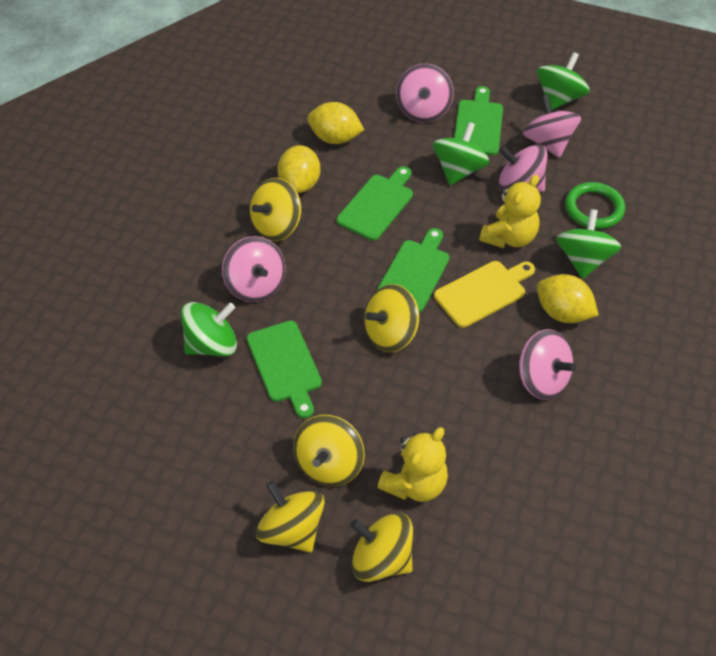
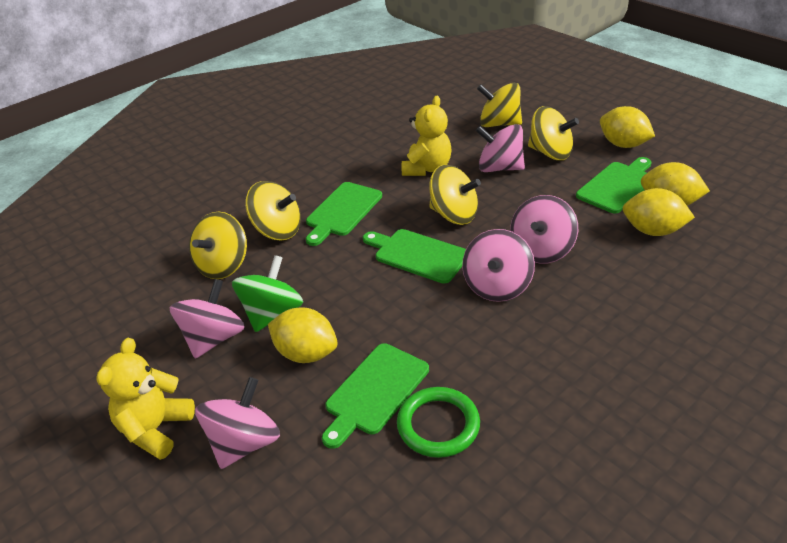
green spinning top: [181,302,237,357] [433,122,490,185] [537,52,590,110] [556,209,621,279] = 4 -> [232,255,303,332] = 1
yellow cutting board: [434,261,535,328] = 1 -> none = 0
yellow lemon: [277,145,320,193] [307,102,364,144] [537,274,599,323] = 3 -> [268,308,338,363] [600,106,655,148] [623,188,695,236] [641,162,710,206] = 4

